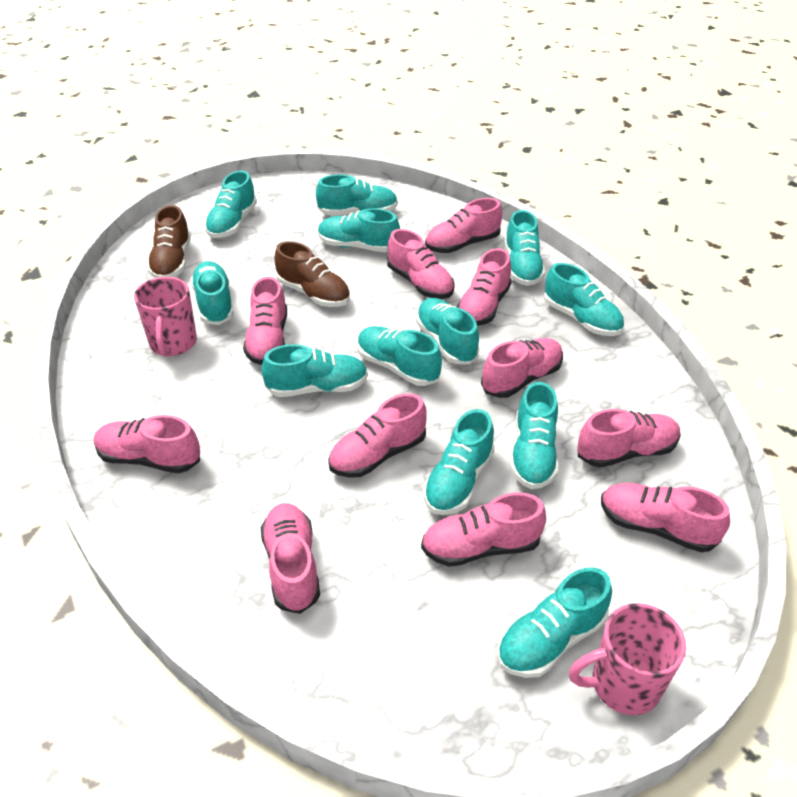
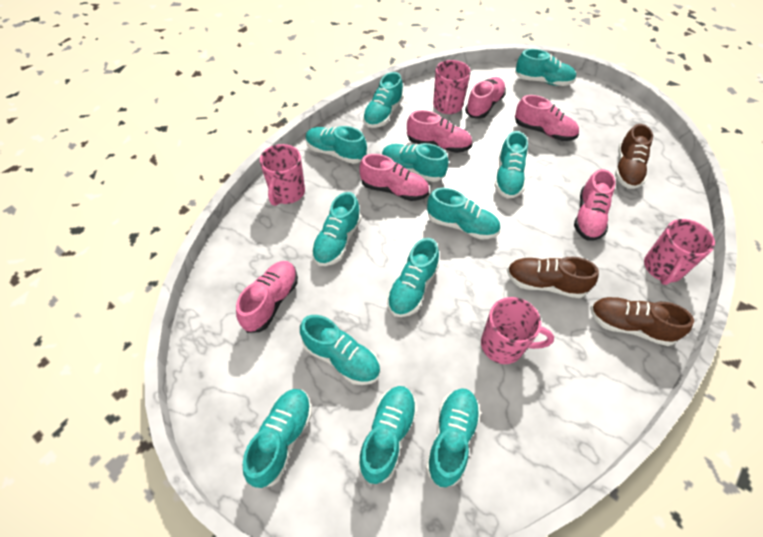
brown shoe: [147,205,191,278] [274,241,350,307] = 2 -> [507,256,599,298] [590,297,694,346] [615,124,653,189] = 3
pink mug: [134,277,197,357] [569,603,686,715] = 2 -> [260,144,305,206] [433,60,471,114] [481,297,554,364] [644,219,715,285] = 4
pink shoe: [94,415,200,473] [243,277,287,365] [261,503,320,614] [328,393,427,478] [387,229,455,299] [421,492,546,567] [425,198,502,253] [457,248,512,326] [481,338,563,398] [577,409,681,468] [601,483,730,552] = 11 -> [236,261,298,333] [359,154,429,201] [407,110,473,153] [465,77,506,119] [515,95,579,141] [574,169,616,241] = 6

